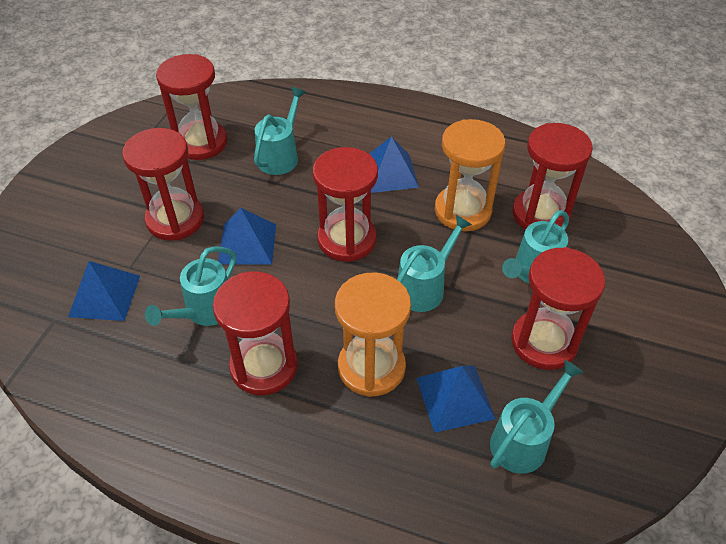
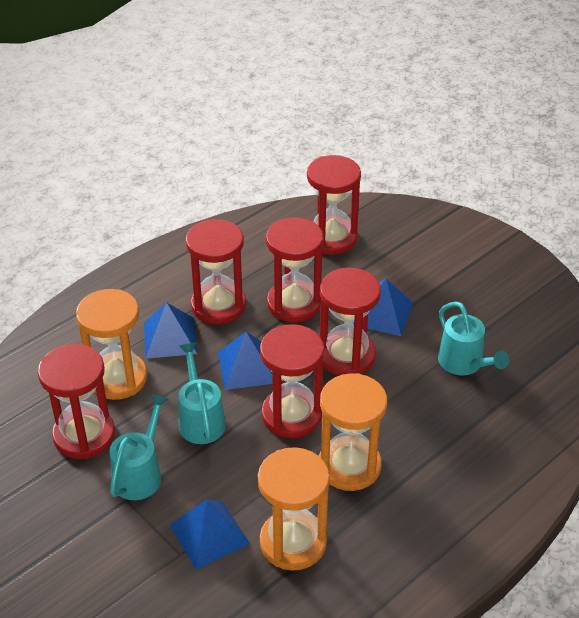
orange hourglass: [335,272,411,397] [435,119,505,231] = 2 -> [76,289,147,400] [258,447,330,571] [319,373,387,491] = 3
turquoise watering can: [145,246,236,326] [254,87,306,175] [397,215,472,312] [490,360,584,474] [502,210,569,284] = 5 -> [110,394,168,500] [178,343,226,444] [438,302,509,376] = 3

